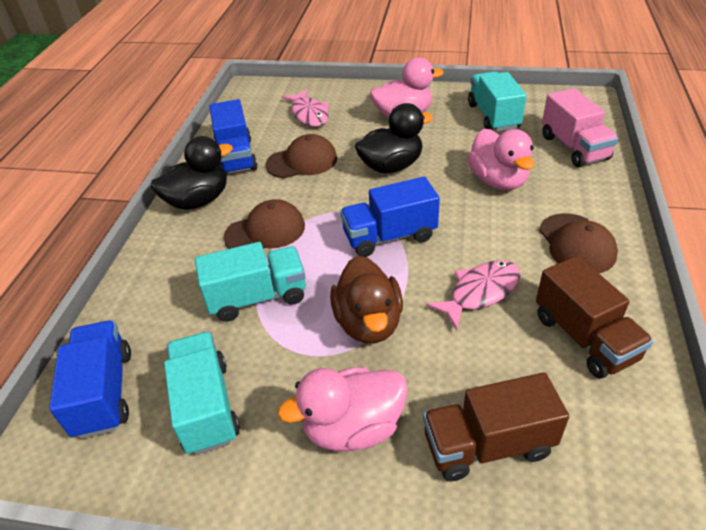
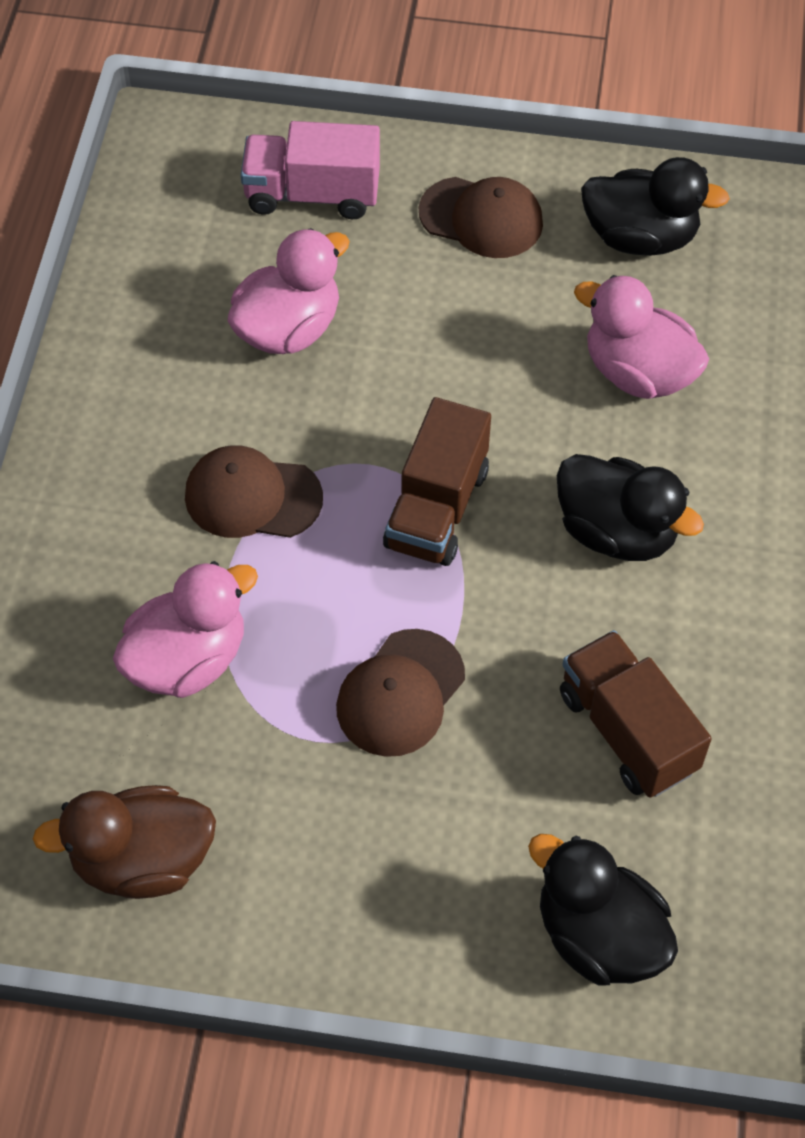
black duck: [151,136,233,210] [355,103,433,173] = 2 -> [528,834,678,986] [557,454,704,561] [581,157,730,256] = 3
blue truck: [49,321,131,439] [209,99,257,175] [340,177,440,257] = 3 -> none = 0
pink fish: [282,89,329,127] [426,260,520,330] = 2 -> none = 0
turquoise truck: [164,332,240,455] [195,242,306,322] [468,72,526,132] = 3 -> none = 0

